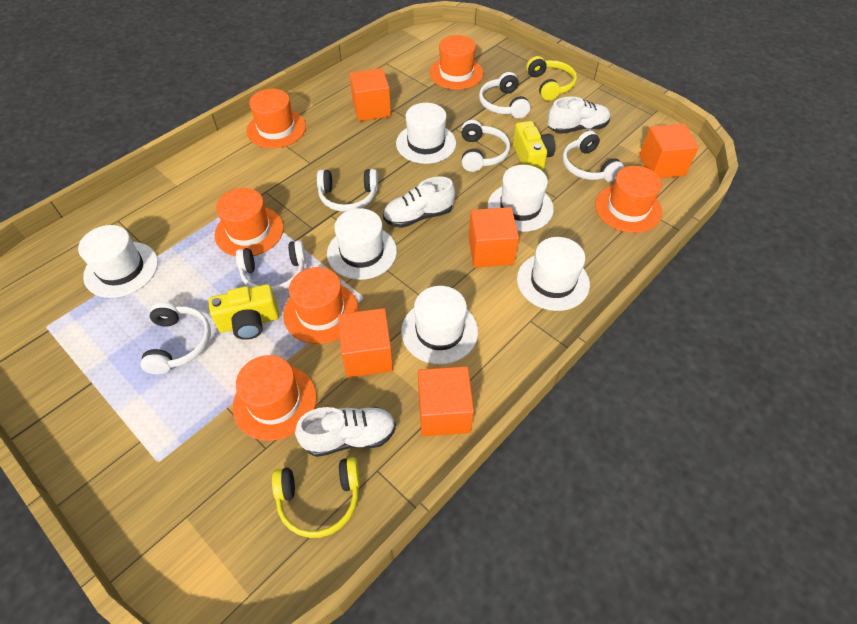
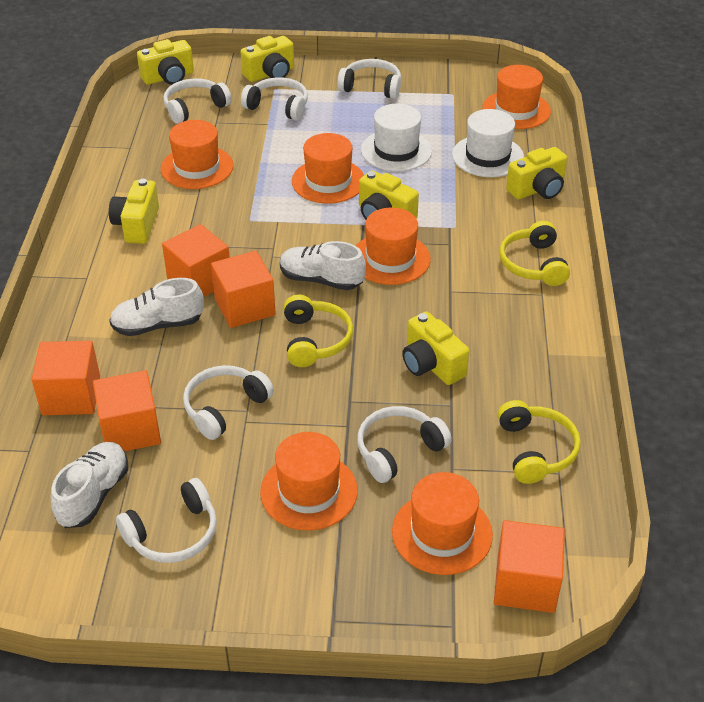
white hat: [78,225,158,298] [327,208,397,280] [396,103,456,164] [401,286,478,365] [488,165,554,232] [517,237,590,311] = 6 -> [361,104,432,171] [452,109,524,177] = 2
yellow camera: [208,284,279,340] [513,121,555,171] = 2 -> [109,179,159,244] [137,39,194,85] [241,36,294,82] [359,170,419,219] [402,312,469,385] [506,147,567,199] = 6
yellow headphones: [272,457,360,538] [526,56,577,101] = 2 -> [284,295,353,367] [498,400,581,484] [499,221,570,286] = 3

